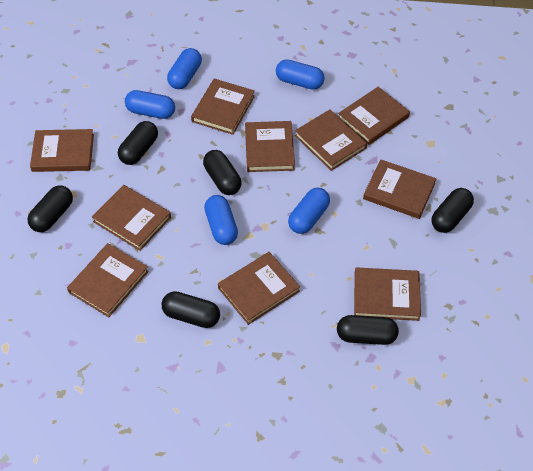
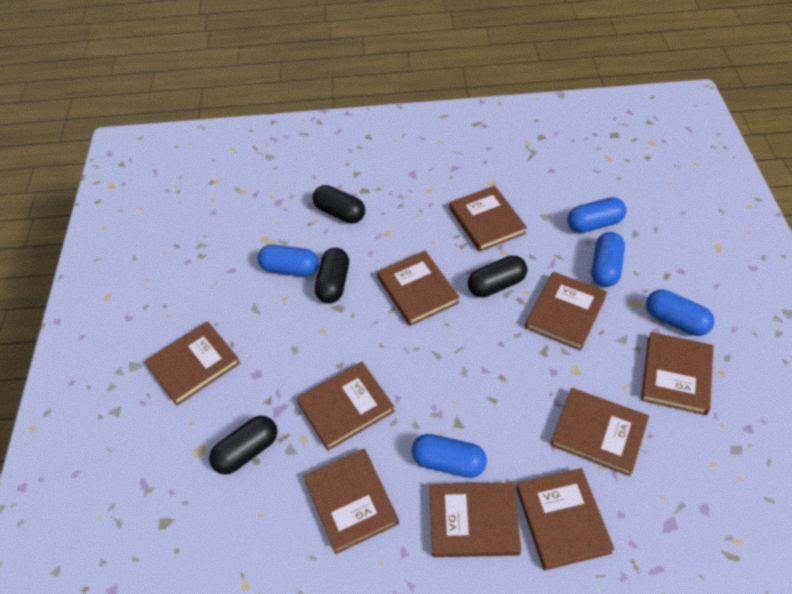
black capsule: [27,185,73,232] [118,121,158,165] [162,291,220,328] [203,150,241,195] [337,315,399,345] [431,188,474,233] = 6 -> [209,415,277,475] [313,185,365,223] [315,248,349,304] [468,255,527,298] = 4

